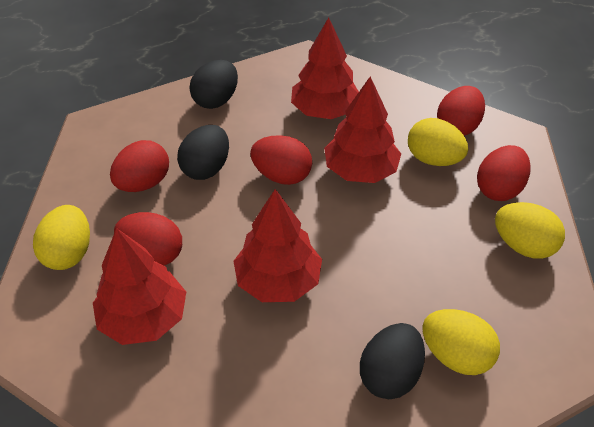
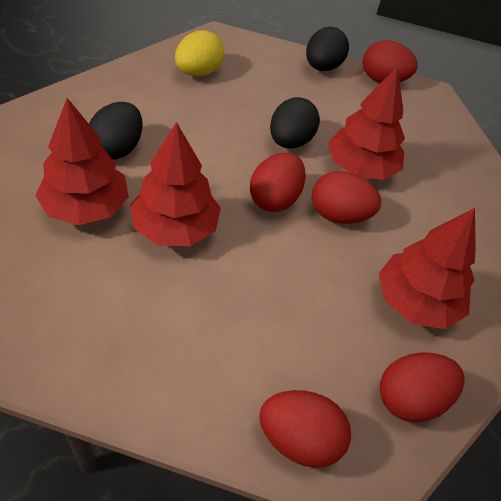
yellow egg: [33,205,90,270] [408,118,468,166] [422,309,500,375] [495,202,565,259] = 4 -> [175,30,225,76] = 1

